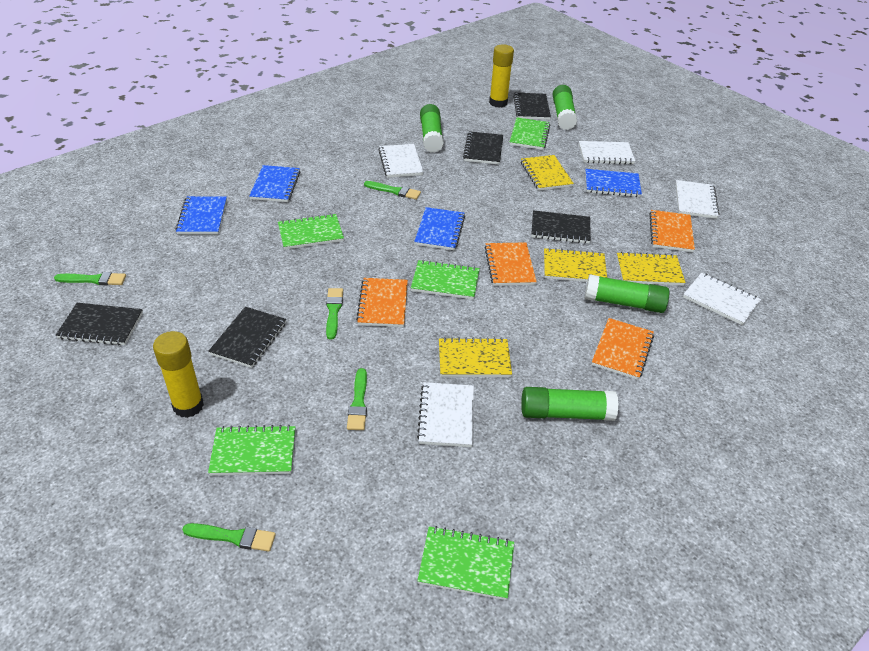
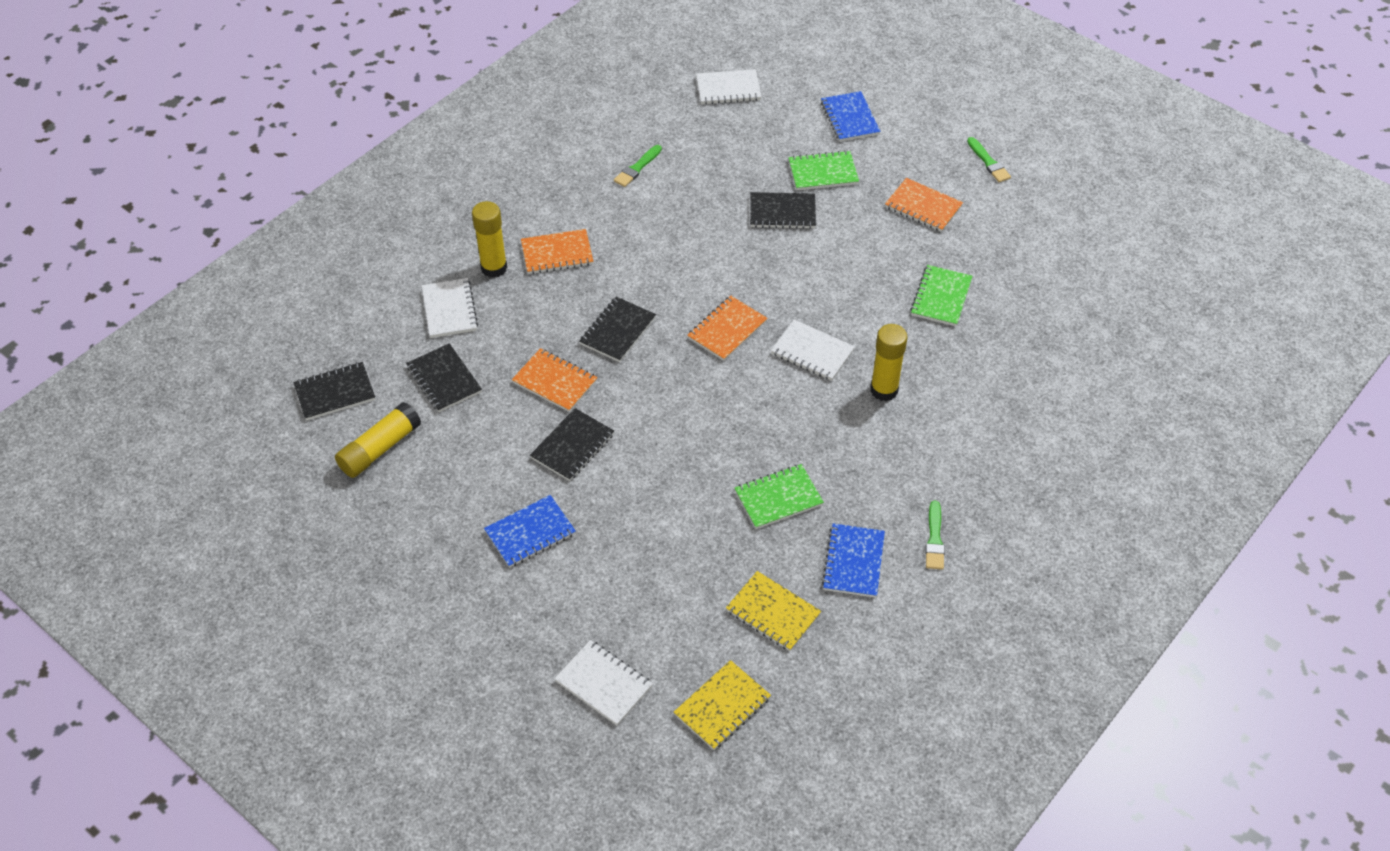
blue notebook: [175,196,227,234] [249,165,300,202] [414,207,465,250] [585,169,642,197] = 4 -> [484,495,576,568] [821,91,880,141] [822,523,885,598] = 3
green brush: [54,272,126,285] [182,523,276,552] [326,288,343,340] [347,368,367,430] [364,181,421,200] = 5 -> [614,145,662,187] [925,501,945,570] [967,137,1011,182] = 3
green glue stick: [420,104,444,153] [521,387,619,421] [553,85,577,130] [585,274,669,313] = 4 -> none = 0
green notebook: [208,425,295,476] [278,213,344,250] [411,260,480,299] [417,526,514,600] [510,117,550,150] = 5 -> [734,464,824,529] [788,151,859,190] [910,265,972,326] = 3
white notebook: [378,144,423,178] [417,382,474,447] [579,141,635,164] [676,180,719,219] [683,272,761,325] = 5 -> [422,278,478,338] [554,640,653,725] [696,69,761,104] [771,319,855,381] = 4
yellow glue stick: [153,331,204,418] [489,44,514,108] = 2 -> [335,402,421,478] [472,201,507,278] [870,324,908,401] = 3
yellow notebook: [439,337,512,377] [521,155,574,191] [544,248,607,282] [617,252,686,286] = 4 -> [674,660,771,750] [726,571,821,651] = 2

